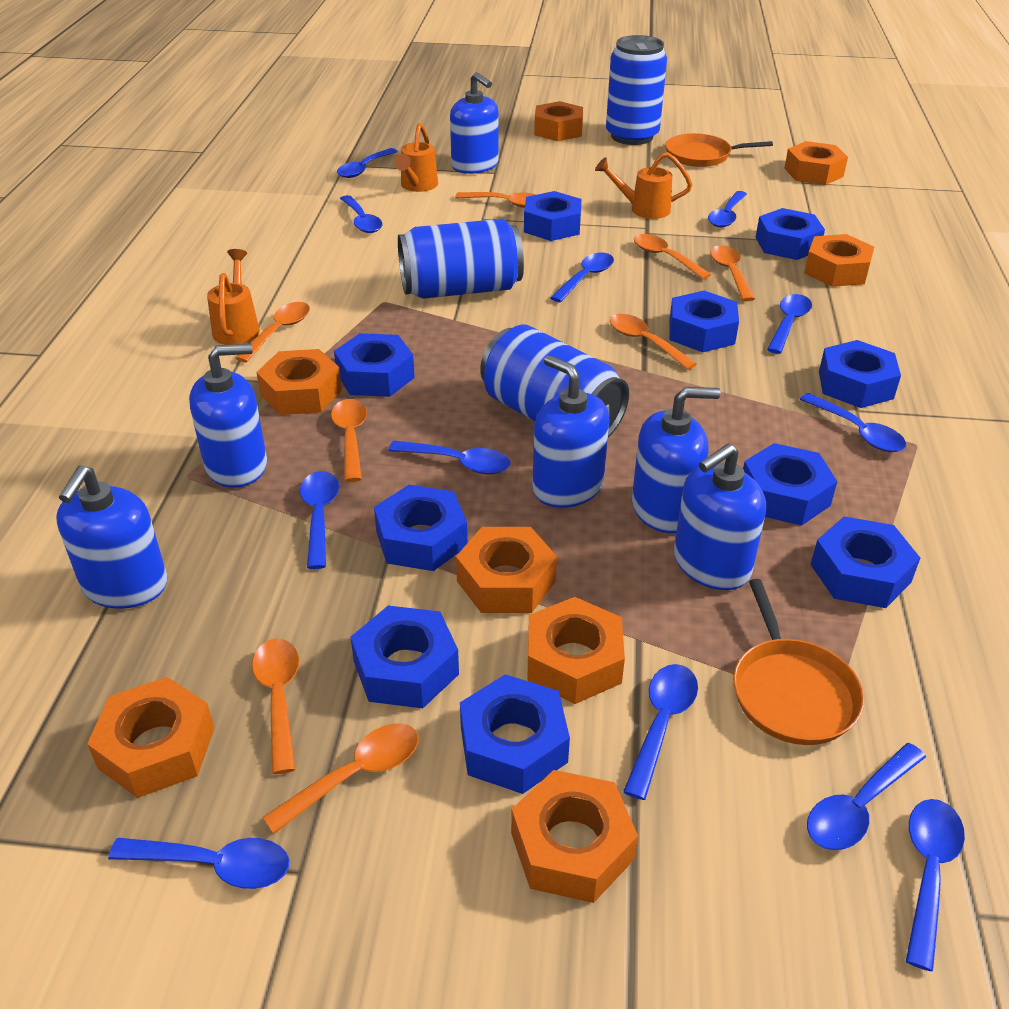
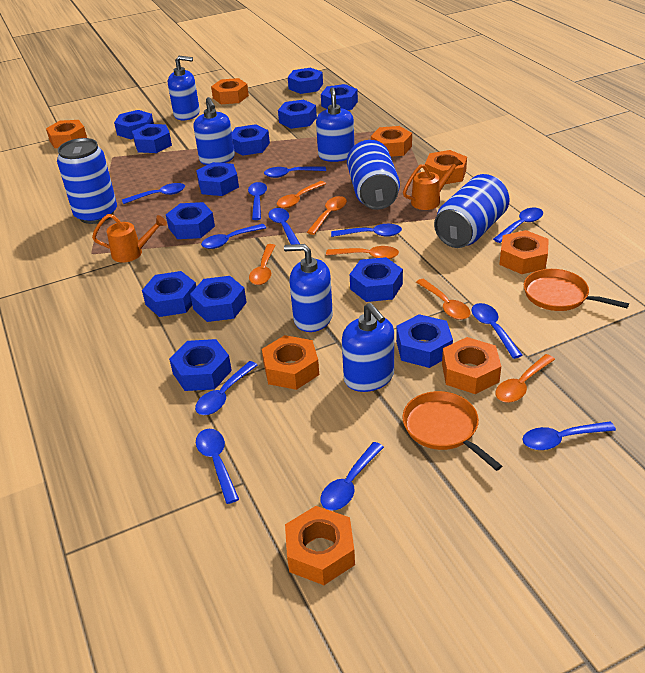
blue nut: [334,333,415,397] [351,606,459,708] [374,485,467,571] [460,674,570,794] [524,191,581,241] [669,291,739,352] [743,443,837,526] [756,208,825,260] [810,517,920,608] [819,340,901,408] = 10 -> [114,110,154,139] [132,124,172,153] [142,271,196,317] [166,202,215,239] [169,339,232,391] [190,276,247,322] [196,162,239,196] [232,124,270,156] [278,100,317,129] [288,68,323,94] [321,84,358,110] [350,257,403,302] [396,314,453,368] = 13
blue soap dispenser: [56,465,167,609] [189,343,267,488] [450,72,499,174] [532,355,609,508] [632,387,720,533] [674,443,766,590] = 6 -> [168,56,200,120] [194,97,235,165] [284,244,333,332] [316,87,354,162] [342,303,394,392] = 5
orange spoon: [236,302,310,363] [252,639,299,774] [262,723,418,834] [331,399,367,482] [455,192,536,208] [610,314,697,370] [634,234,711,279] [710,245,755,301] = 8 -> [249,244,276,285] [277,181,326,208] [307,196,347,235] [326,246,399,259] [416,279,470,320] [496,354,555,403] = 6
orange watering can: [207,249,260,345] [394,123,438,192] [595,152,692,219] = 3 -> [92,214,167,262] [403,157,463,210] = 2

